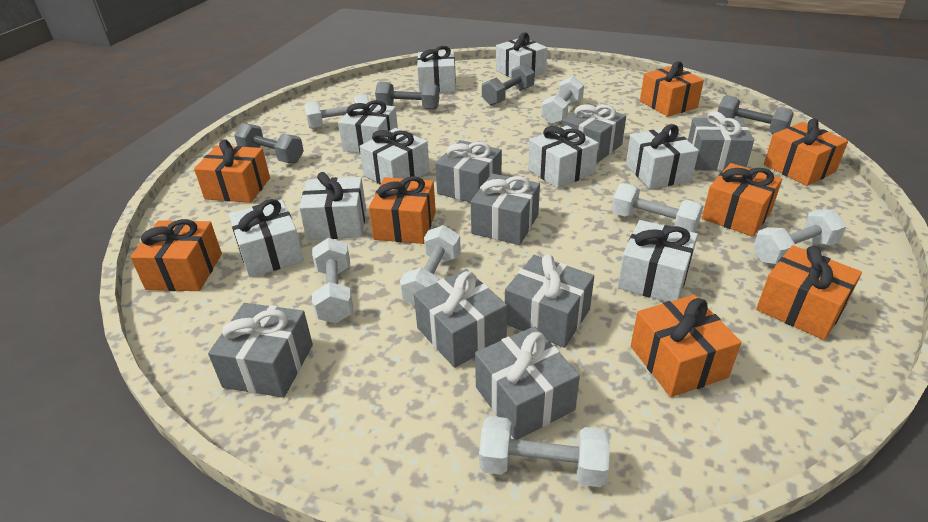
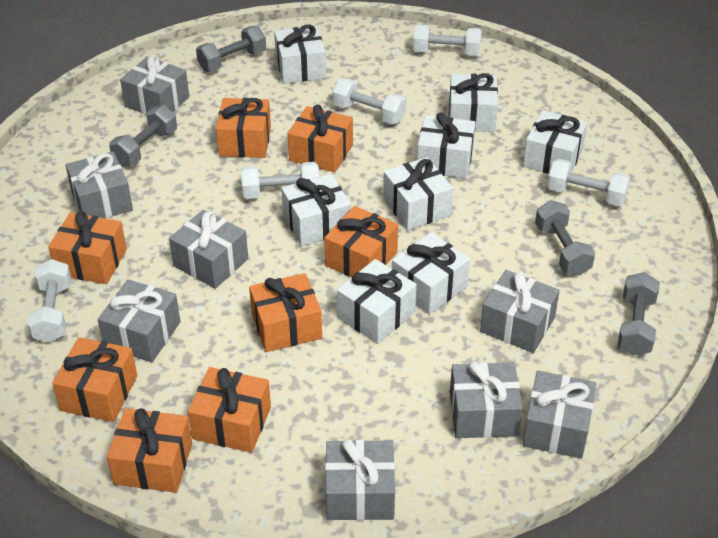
white dumbbell: [304,94,369,129] [312,238,354,323] [400,225,461,306] [479,416,610,487] [541,76,584,125] [612,183,703,233] [753,209,846,265] = 7 -> [27,259,71,343] [241,162,319,199] [332,78,407,124] [413,24,482,56] [547,159,630,206] = 5
white gift: [229,199,304,277] [299,172,366,240] [338,100,398,154] [359,128,430,184] [417,46,456,93] [496,33,547,78] [528,125,599,189] [618,220,698,302] [626,124,699,189] = 9 -> [274,24,326,84] [281,174,351,246] [337,259,417,344] [383,157,453,230] [392,232,470,315] [417,113,476,178] [449,73,498,132] [523,110,588,174] = 8

